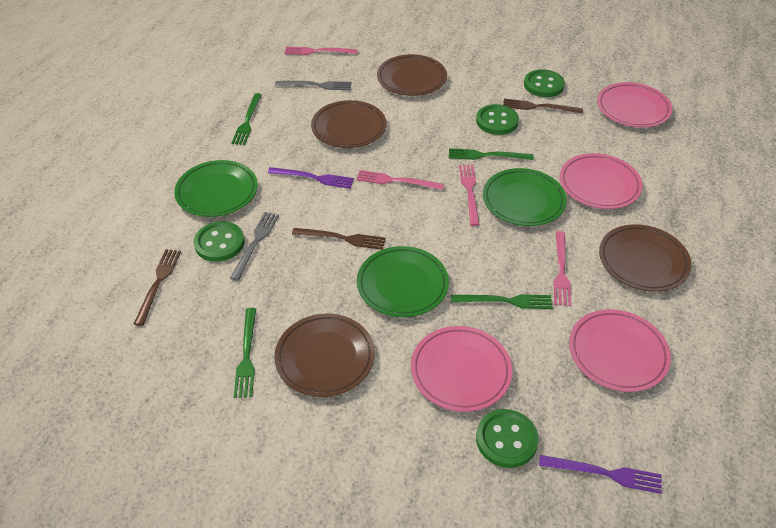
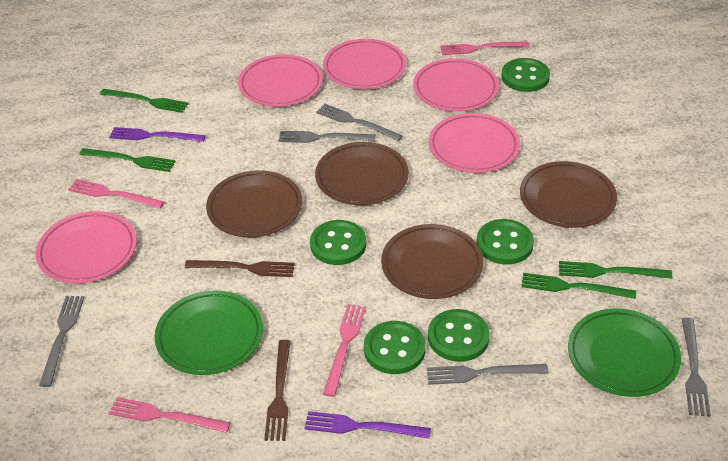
brown fork: [134,249,181,326] [292,228,386,250] [503,99,583,114] = 3 -> [185,260,295,277] [264,340,291,441] = 2
green button: [194,221,244,262] [476,104,519,135] [476,409,538,468] [524,69,565,97] = 4 -> [310,220,366,265] [364,321,426,374] [428,309,490,362] [477,219,534,264] [501,58,550,92] = 5
green plate: [174,160,258,217] [357,246,449,317] [483,168,567,226] = 3 -> [155,291,263,375] [568,308,681,397] = 2
grey fork: [230,212,279,281] [275,81,352,90] = 2 -> [39,296,84,387] [279,131,376,143] [316,104,403,141] [427,364,549,385] [682,318,711,417] = 5
pink plate: [411,326,512,412] [559,153,642,209] [569,309,671,392] [597,82,672,128] = 4 -> [35,211,137,284] [238,54,323,107] [323,39,406,89] [413,58,499,111] [429,113,520,173] = 5

